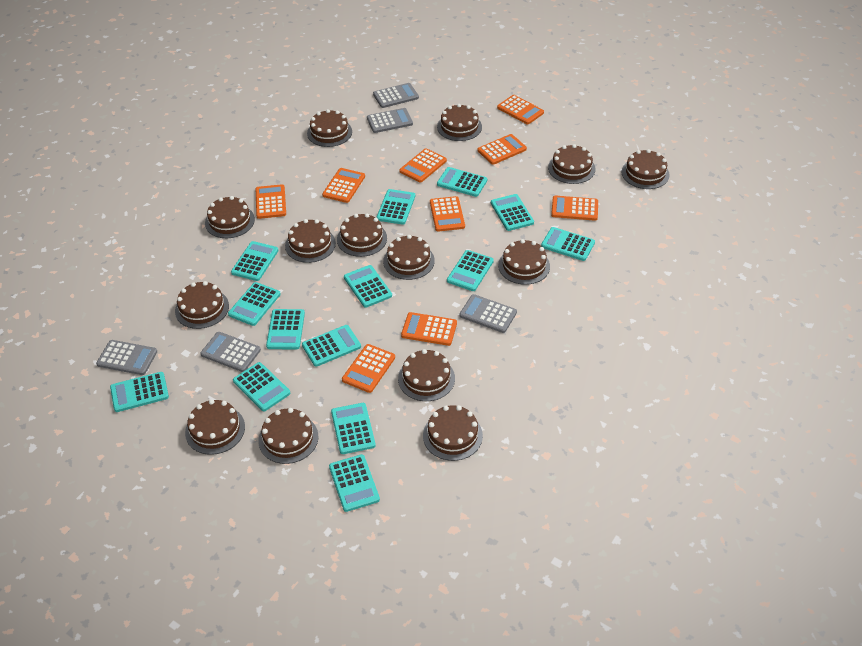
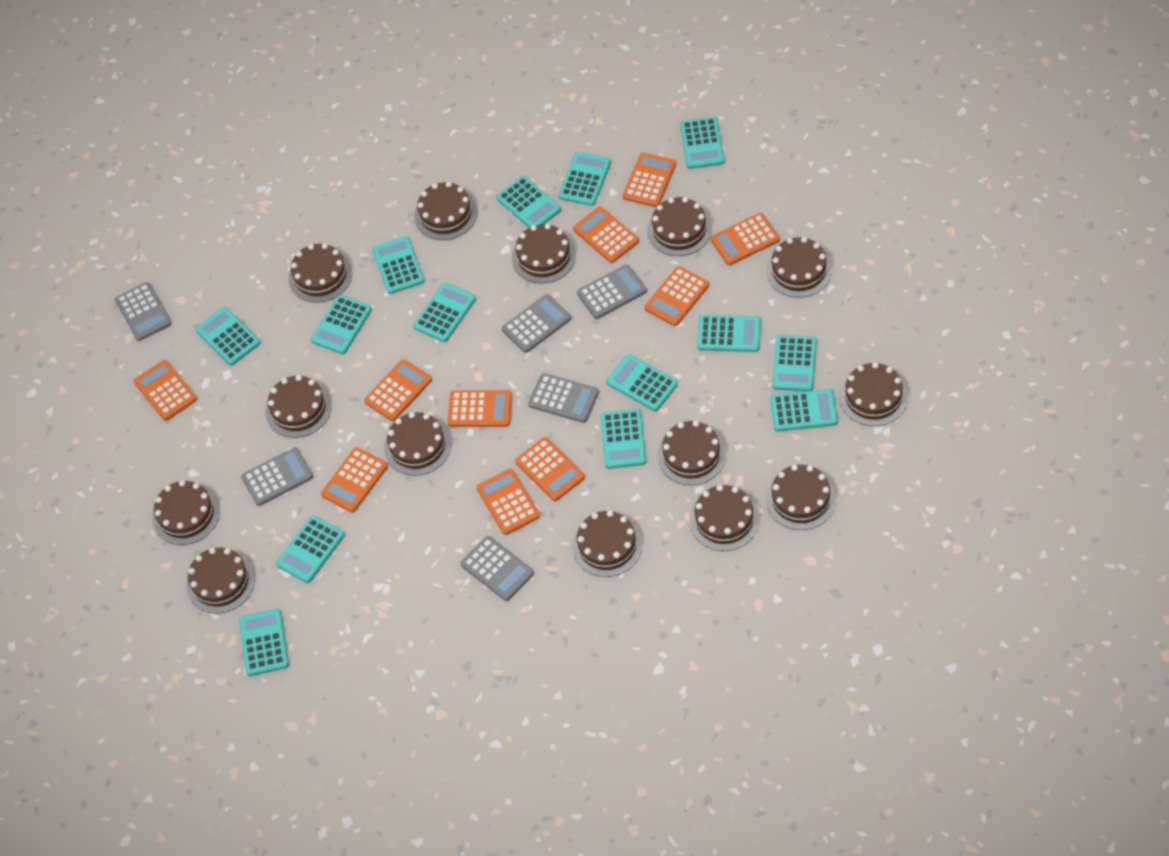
grey calculator: [96,340,157,375] [200,332,261,372] [367,108,413,133] [373,83,419,108] [459,294,517,333] = 5 -> [115,282,172,341] [241,447,313,506] [460,536,534,601] [502,294,571,353] [528,373,599,423] [577,264,647,319] = 6
orange calculator: [256,184,286,219] [322,168,365,203] [342,344,395,393] [399,148,447,183] [401,312,457,346] [430,196,465,232] [478,134,527,165] [497,95,544,124] [551,196,598,221] = 9 -> [134,360,197,421] [321,447,388,513] [364,359,432,421] [447,390,512,427] [476,469,540,535] [515,437,585,501] [573,207,639,263] [623,153,676,207] [645,266,709,326] [710,213,780,265] = 10

